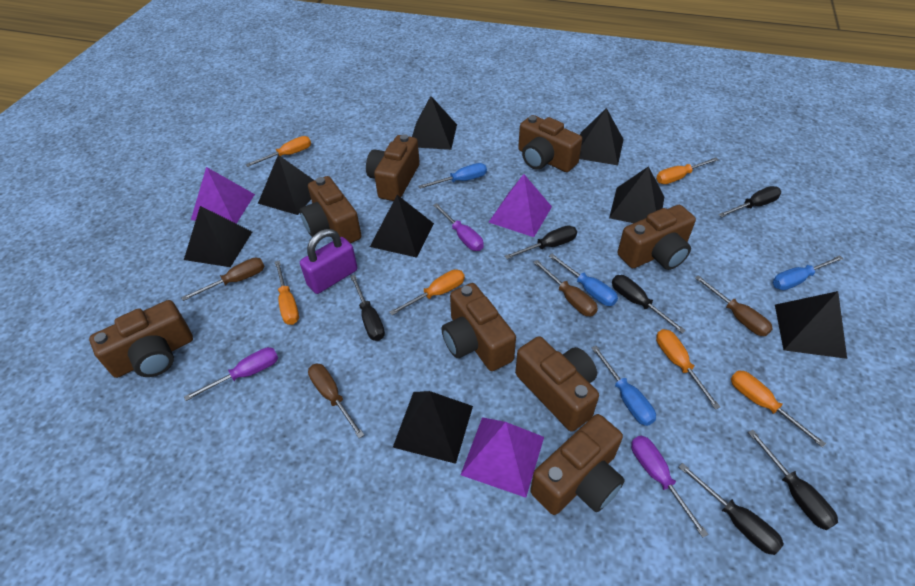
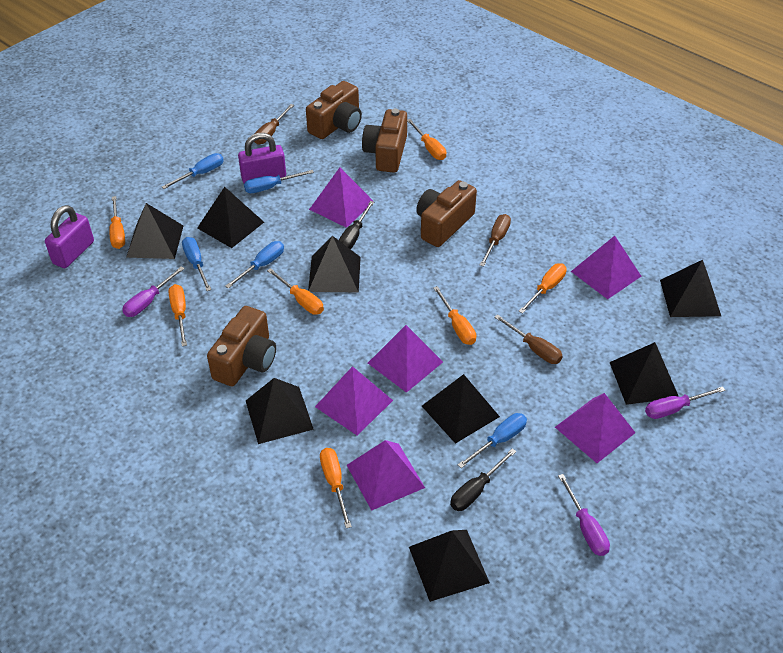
black screwdriver: [350,275,385,341] [505,226,577,259] [612,275,686,333] [679,463,784,555] [718,186,781,217] [748,430,838,530] = 6 -> [339,201,374,249] [450,448,517,511] = 2
blue screwdriver: [418,163,487,189] [549,254,618,306] [591,346,656,426] [773,255,843,290] = 4 -> [162,153,224,189] [182,237,211,291] [225,241,284,289] [244,170,314,193] [458,413,527,468] = 5
brown camera: [89,300,193,378] [300,176,362,243] [366,134,420,201] [441,283,516,371] [515,336,599,432] [518,115,582,172] [530,414,625,515] [617,205,696,270] = 8 -> [207,306,276,386] [306,81,362,139] [362,108,407,173] [416,180,477,247] = 4
brown screwdriver: [181,258,265,301] [308,364,364,438] [533,260,598,317] [695,275,773,336] = 4 -> [254,104,294,145] [480,214,511,267] [494,314,563,364] = 3
orange screwdriver: [246,136,311,167] [275,260,299,325] [390,269,465,315] [656,157,718,184] [656,329,720,409] [731,370,826,448] = 6 -> [109,196,125,249] [169,284,187,346] [267,268,324,315] [320,448,352,528] [407,119,446,160] [433,286,476,345] [518,264,567,314] = 7
purple padlock: [300,229,357,294] = 1 -> [45,205,94,268] [238,133,286,183] = 2
purple pyramid: [191,167,255,224] [461,417,544,498] [489,174,552,237] = 3 -> [309,168,374,228] [315,366,393,435] [347,440,425,511] [368,325,443,393] [555,393,635,463] [571,236,641,299] = 6

